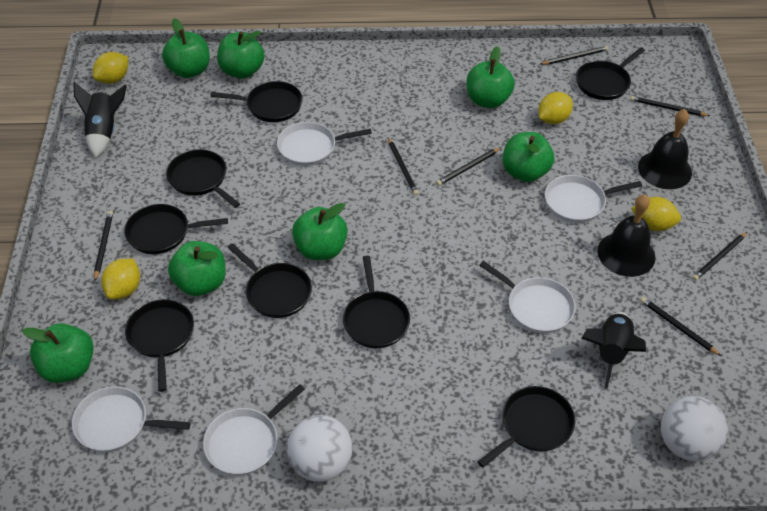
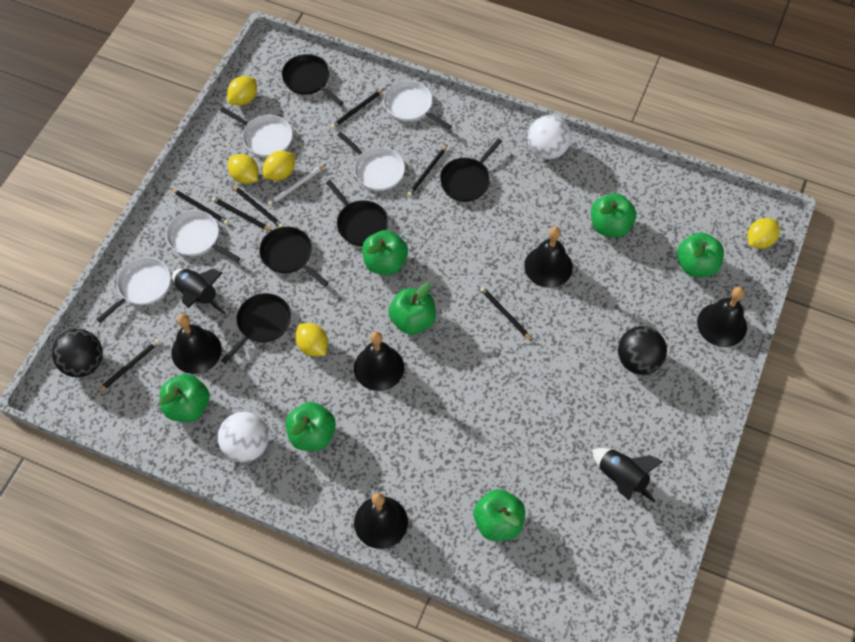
black ball: none = 0 -> [52,329,103,377] [618,326,667,375] = 2
black bell: [597,195,655,277] [638,109,692,189] = 2 -> [171,314,222,374] [354,331,404,391] [354,493,408,549] [524,227,573,288] [697,287,747,347] = 5
black pan: [124,204,228,254] [125,299,194,392] [166,149,240,208] [210,81,303,122] [227,243,312,318] [343,256,410,348] [477,386,575,468] [576,47,645,100] = 8 -> [221,293,291,364] [259,227,329,287] [281,54,344,106] [326,180,389,246] [440,138,502,202] = 5
white pencil: none = 0 -> [268,164,326,206] = 1
yellow lemon: [93,52,128,84] [101,259,140,299] [538,92,573,124] [631,197,681,231] = 4 -> [227,76,257,105] [228,154,259,184] [263,151,295,181] [295,323,328,356] [747,218,780,249] = 5

